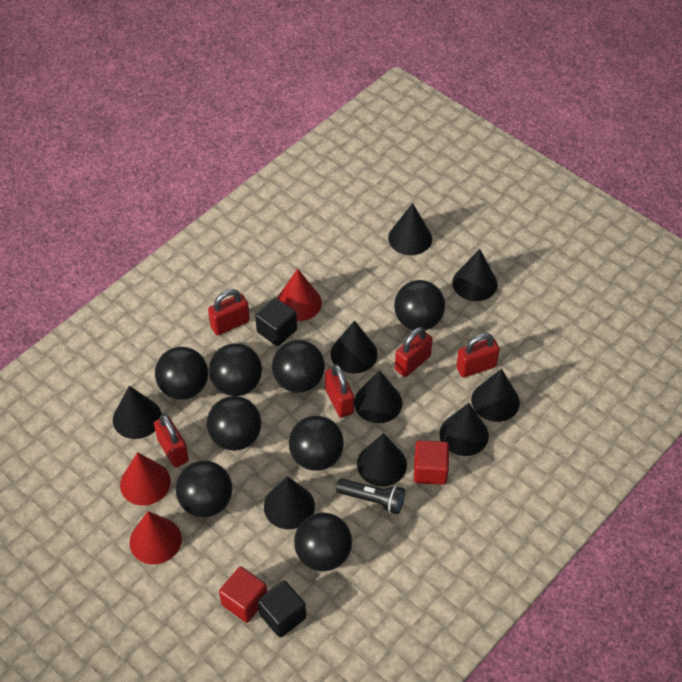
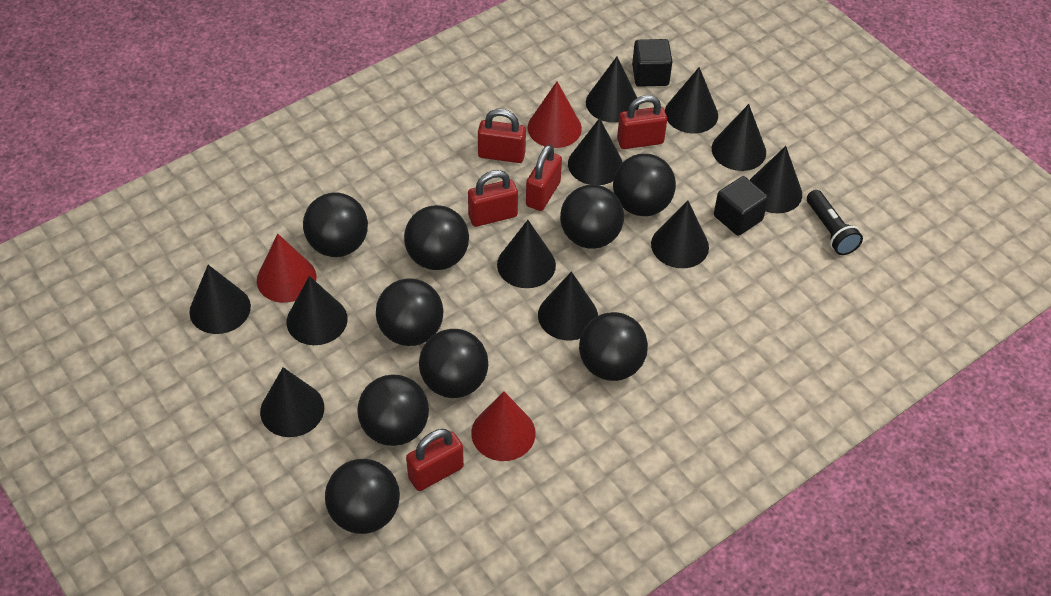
black ball: [155,347,208,400] [176,461,232,517] [207,396,261,451] [209,343,262,396] [272,340,325,393] [289,416,344,471] [294,513,352,571] [394,280,445,330] = 8 -> [303,193,368,257] [325,459,400,534] [357,374,429,446] [376,279,444,346] [404,205,469,270] [419,329,488,398] [560,185,624,249] [579,312,648,381] [613,154,676,216] = 9
black cone: [113,386,162,439] [264,476,315,529] [331,320,378,373] [354,370,402,423] [357,433,407,486] [388,203,432,255] [439,403,489,456] [452,249,498,301] [471,369,520,422] = 9 -> [189,265,251,334] [260,367,324,437] [287,276,348,345] [497,220,556,288] [538,271,598,341] [568,118,623,185] [586,57,639,123] [651,200,709,268] [665,67,718,133] [712,104,766,171] [750,146,802,213] = 11
red cube: [219,567,267,623] [414,440,449,485] = 2 -> none = 0

